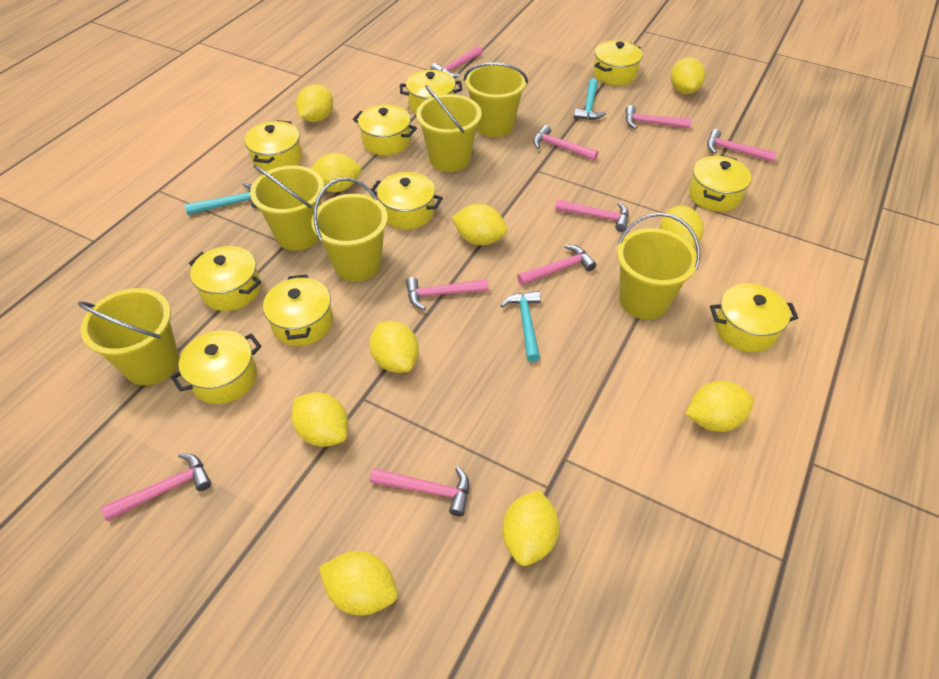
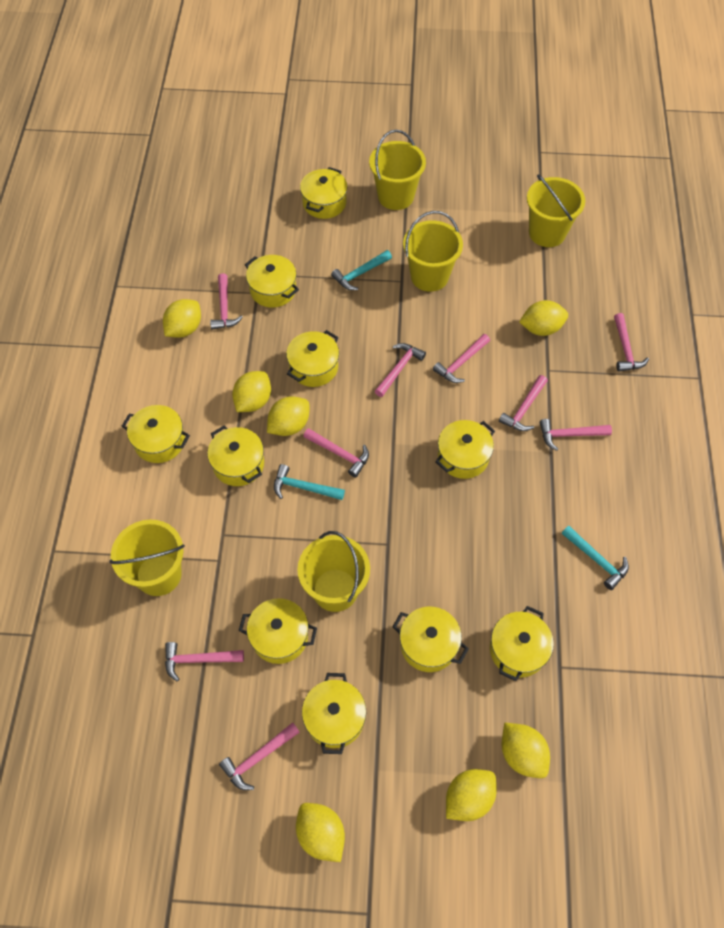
yellow bucket: [78,288,179,385] [250,165,324,251] [311,178,388,282] [416,85,482,172] [464,62,528,137] [617,213,700,320] = 6 -> [109,520,185,596] [297,531,370,612] [369,130,426,210] [403,211,463,292] [527,174,585,247] = 5
yellow lemon: [292,392,348,447] [296,84,333,122] [312,153,362,192] [319,551,398,615] [370,321,419,373] [451,204,507,245] [502,490,560,566] [660,206,704,248] [671,57,705,94] [686,381,754,432] = 10 -> [163,299,201,338] [232,371,271,412] [267,396,309,436] [296,803,345,862] [446,769,497,821] [502,723,550,778] [519,300,568,336] = 7

